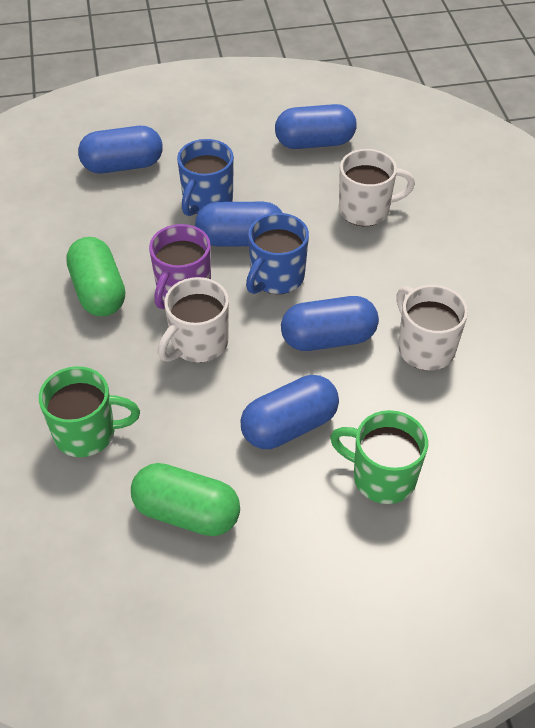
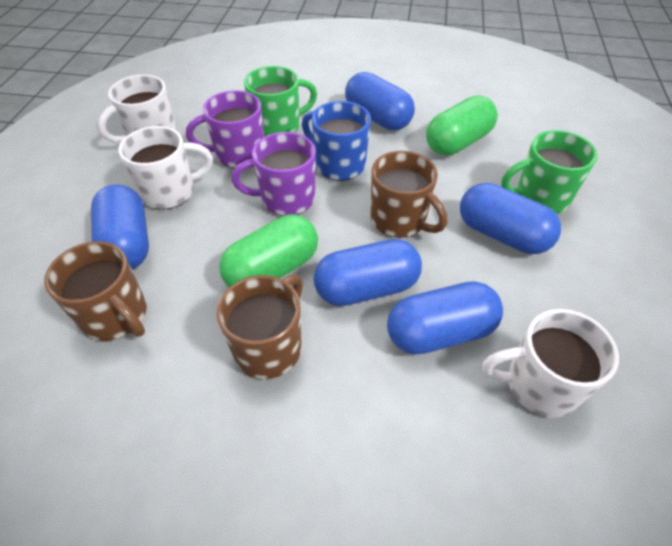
blue mug: [177,139,234,216] [246,213,309,294] = 2 -> [302,101,371,181] = 1
brown mug: none = 0 -> [44,241,147,341] [217,274,303,379] [371,151,447,238] = 3
purple mug: [149,224,211,309] = 1 -> [186,90,264,168] [232,132,315,216] = 2

